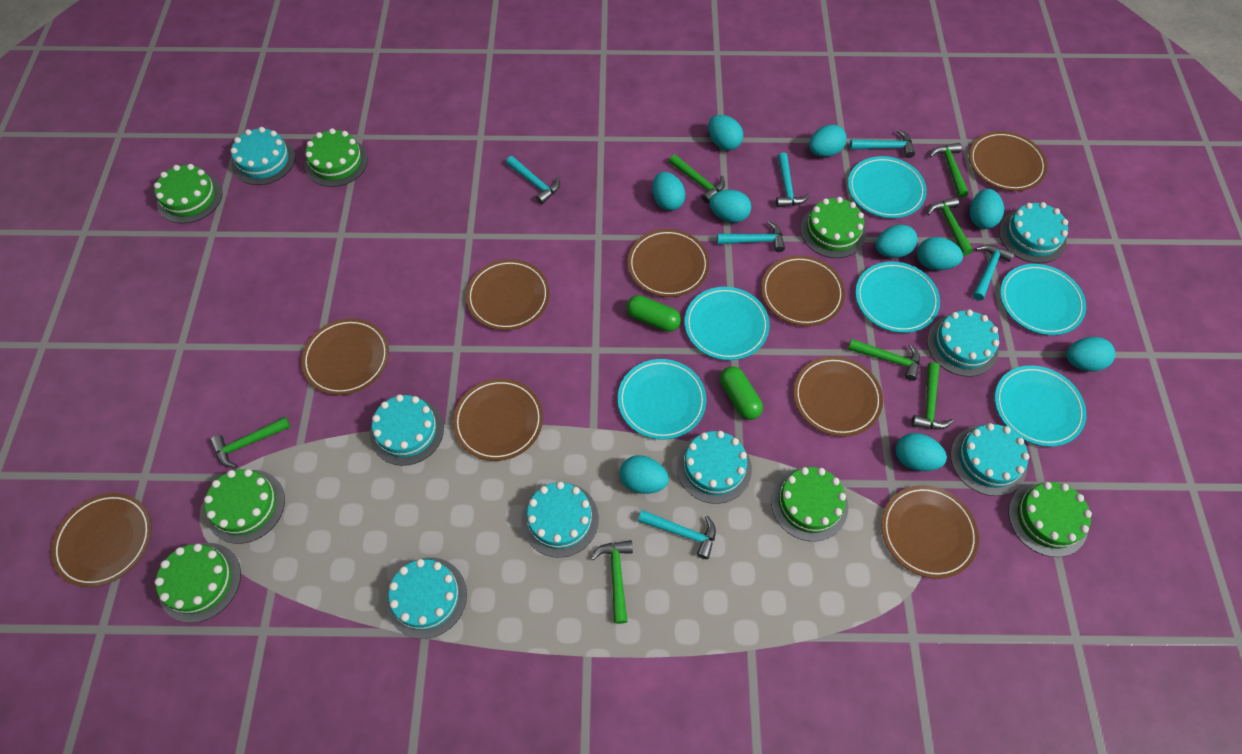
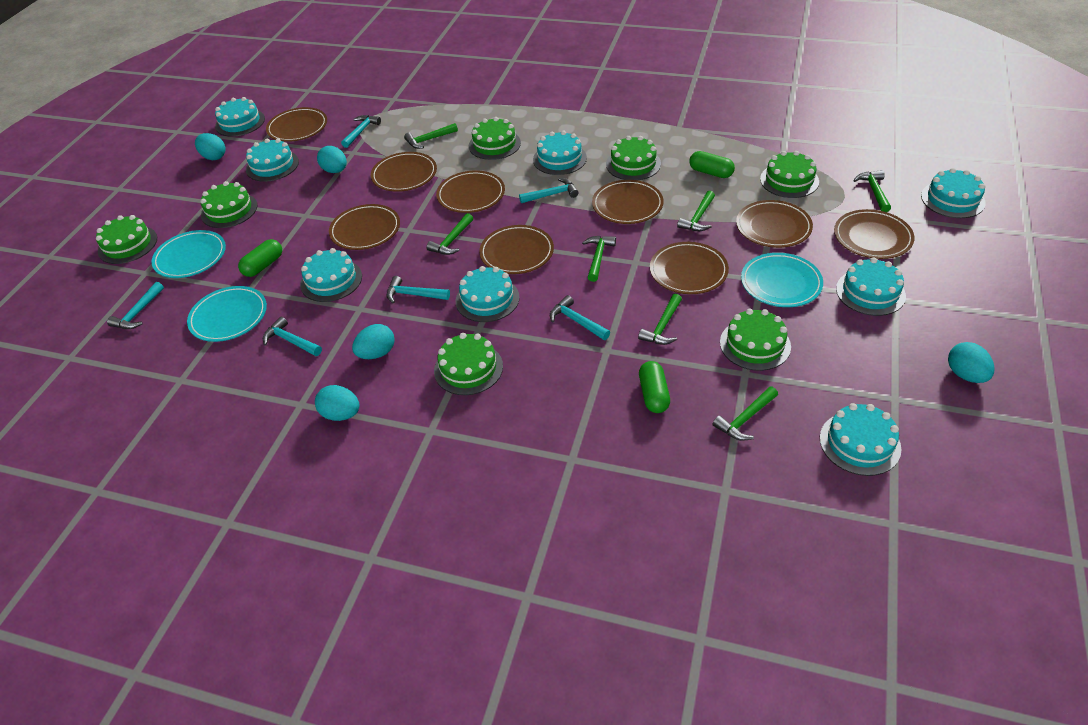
green capsule: [626,295,681,332] [720,366,763,420] = 2 -> [238,239,282,277] [639,361,670,413] [689,151,735,178] = 3
turquoise egg: [620,455,669,494] [652,172,685,211] [708,115,743,150] [709,190,751,223] [809,125,847,157] [876,225,918,258] [895,433,947,471] [917,237,963,270] [970,189,1004,229] [1067,337,1115,372] = 10 -> [195,133,226,160] [315,385,359,421] [317,146,347,173] [352,324,395,359] [948,342,995,383] = 5
turquoise plate: [618,359,706,440] [685,287,770,360] [848,156,927,218] [855,262,940,333] [995,365,1086,447] [1000,264,1086,335] = 6 -> [151,230,226,278] [187,286,267,342] [741,253,823,307] = 3

